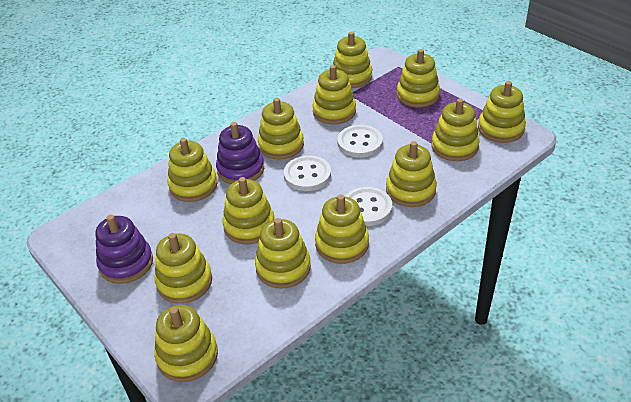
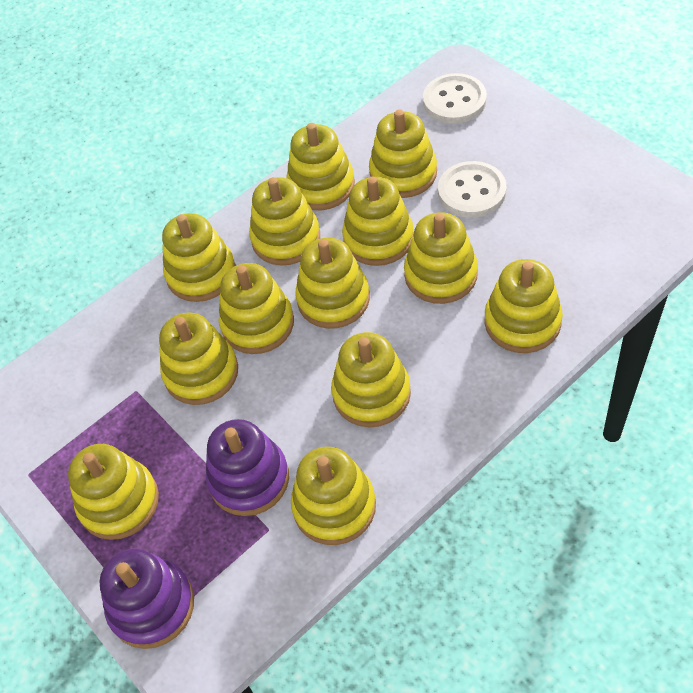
white button: [284,156,331,191] [337,125,383,157] [345,187,392,226] = 3 -> [423,73,487,124] [438,161,506,218] = 2

